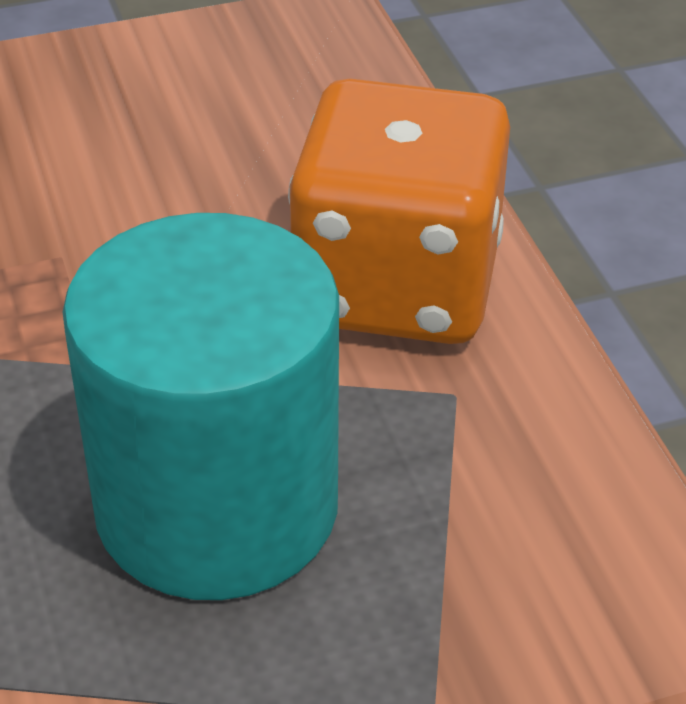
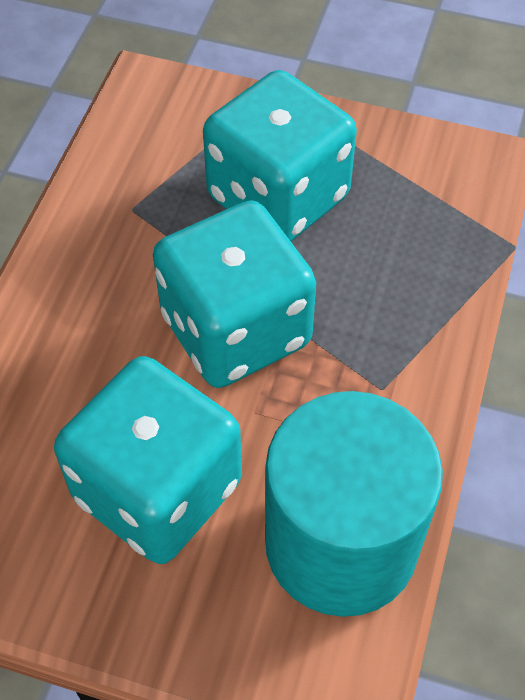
orange dice: [288,79,510,344] = 1 -> none = 0
turquoise dice: none = 0 -> [54,356,242,564] [153,200,316,388] [203,70,357,242] = 3

